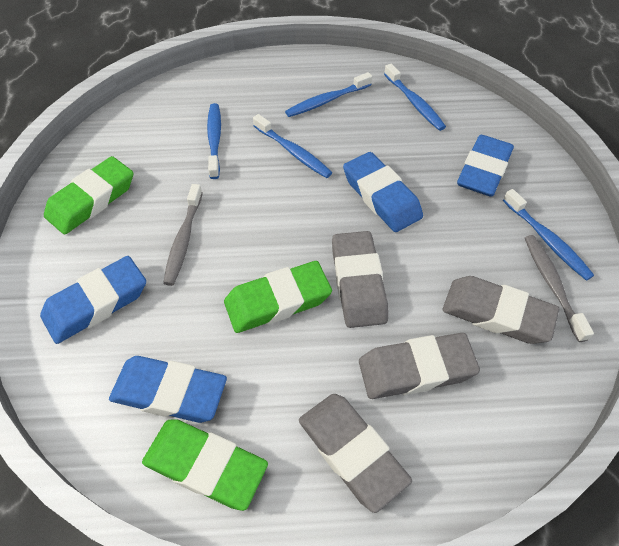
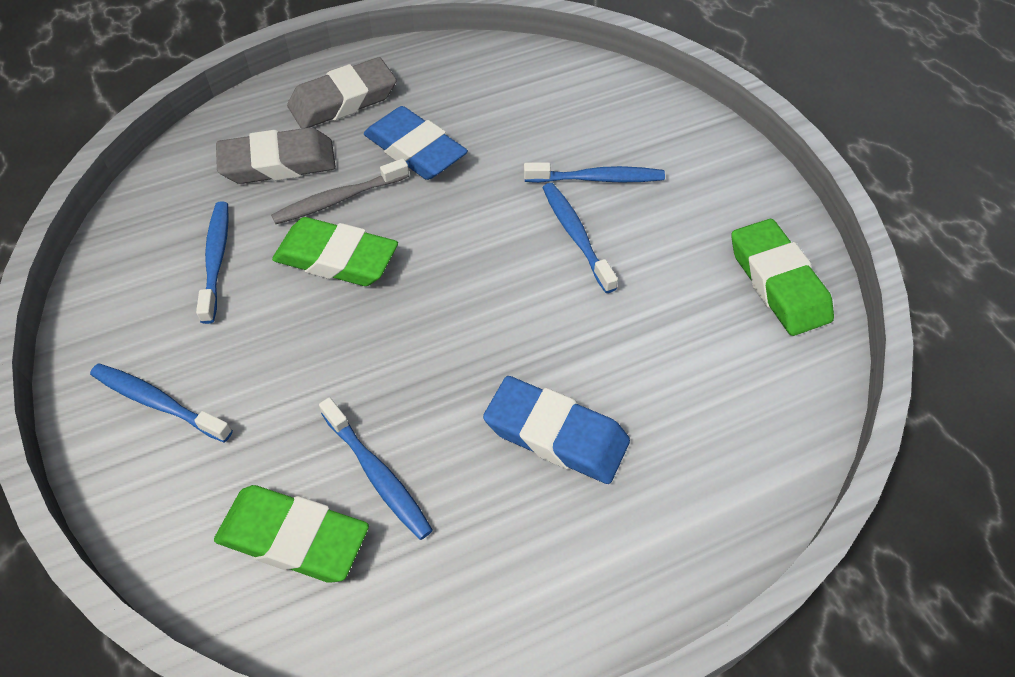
blue eraser: [40,256,146,344] [109,356,227,423] [343,152,423,232] [457,135,514,197] = 4 -> [364,106,468,180] [483,376,630,484] = 2
grey eraser: [299,394,412,513] [332,231,388,328] [359,333,480,399] [442,276,559,344] = 4 -> [216,127,336,184] [287,57,397,129] = 2
grey toothbrush: [163,184,203,286] [525,235,594,342] = 2 -> [271,159,409,224] = 1

